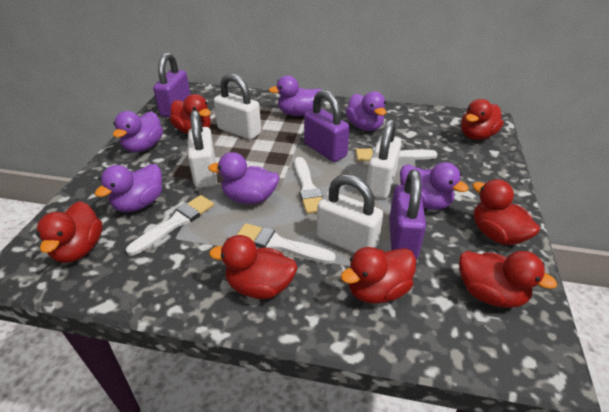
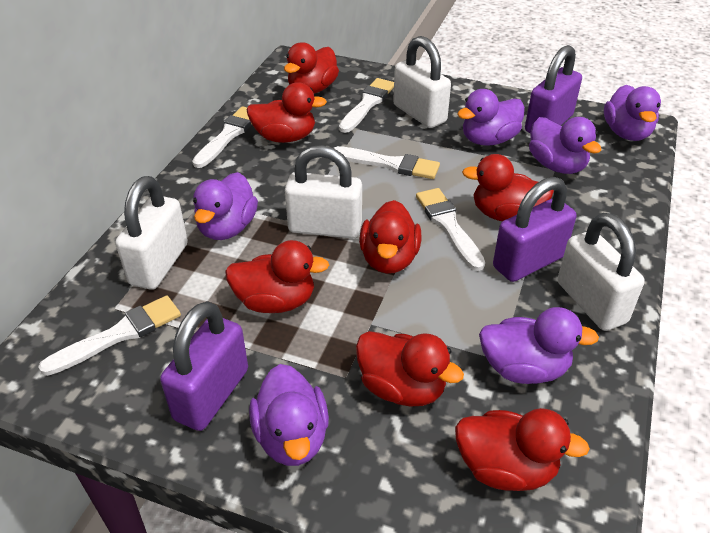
white brush: [126,195,214,256] [237,223,336,264] [294,157,323,214] [356,147,437,161] = 4 -> [38,295,181,376] [192,106,251,168] [334,146,440,179] [339,78,394,133] [416,188,485,271] = 5

